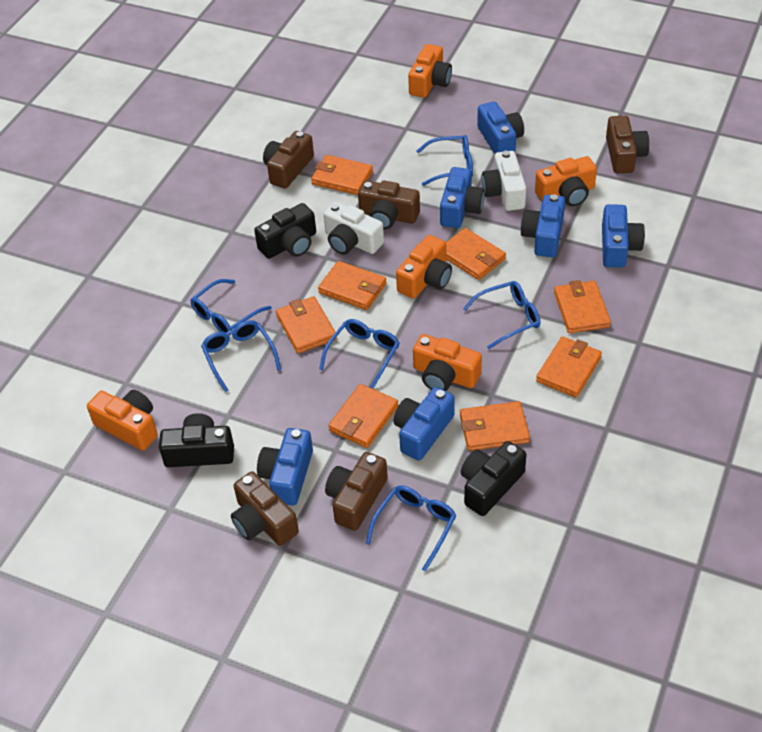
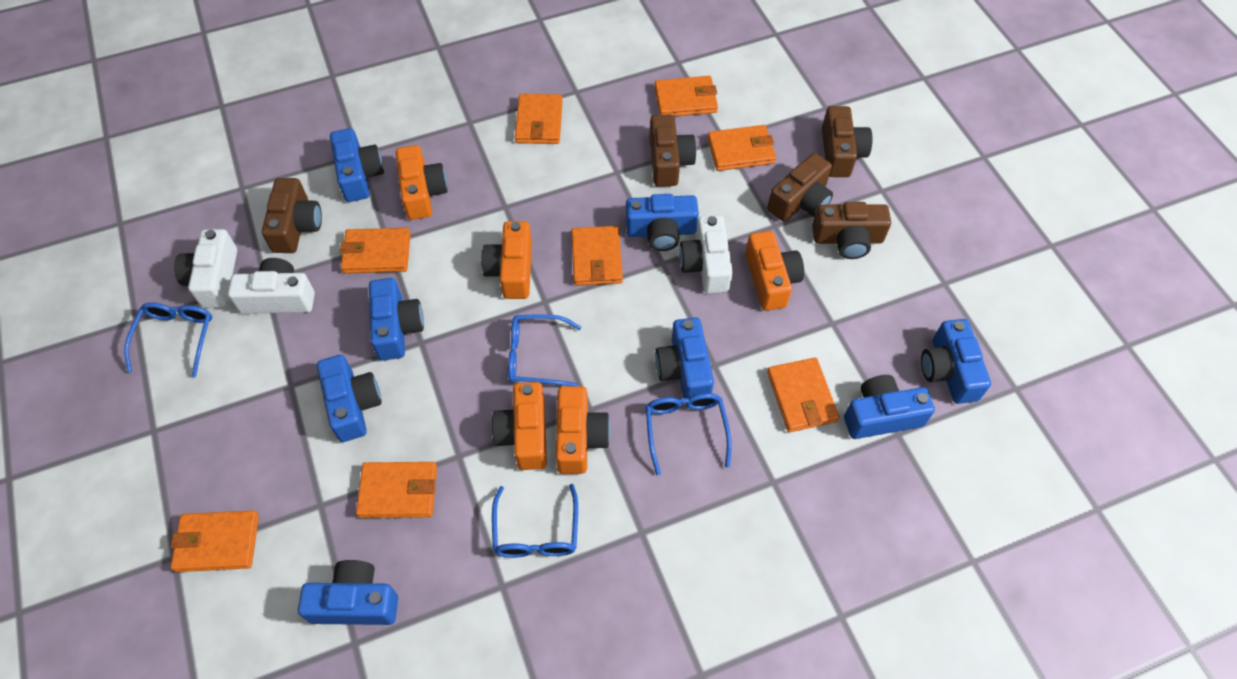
black camera: [159,413,234,467] [254,203,316,259] [461,441,526,516] = 3 -> none = 0
blue camera: [257,428,313,506] [393,387,455,461] [440,167,484,228] [477,102,524,154] [521,194,565,257] [602,204,645,268] = 6 -> [298,560,398,625] [317,355,382,442] [330,128,384,202] [369,278,424,361] [626,194,699,251] [655,317,714,399] [844,375,935,439] [921,319,991,404] = 8
blue glasses: [190,279,272,336] [201,320,281,392] [319,319,400,389] [366,485,457,572] [416,135,473,186] [463,281,540,349] = 6 -> [124,303,212,378] [492,484,578,558] [508,314,581,386] [646,393,732,475] = 4
white camera: [323,202,384,255] [482,151,526,211] = 2 -> [174,229,237,308] [228,258,315,314] [679,215,733,294] = 3

